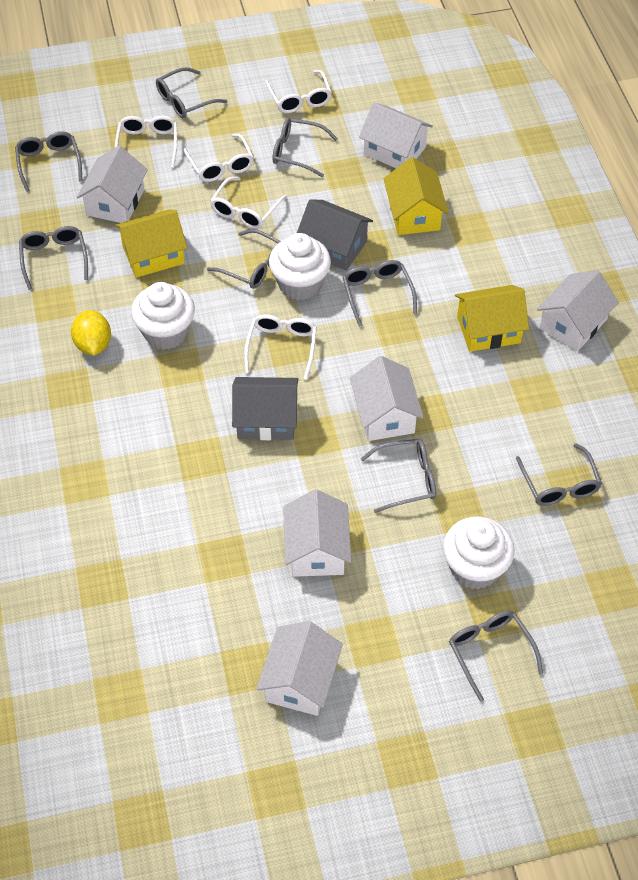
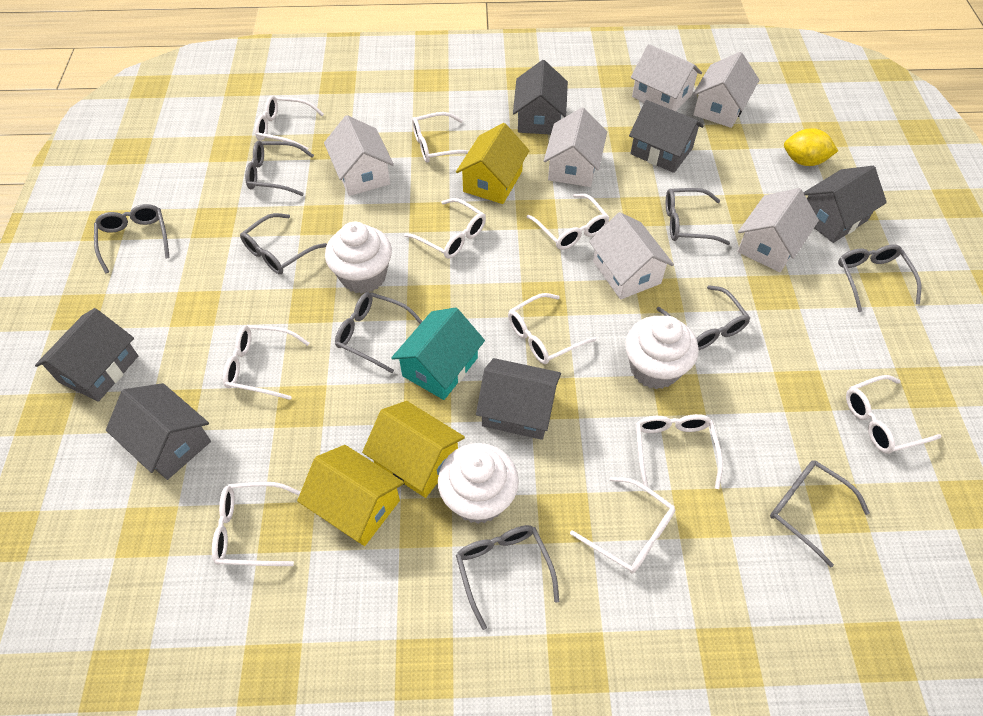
grey house: [232,377,298,440] [297,199,373,270] = 2 -> [35,308,138,402] [106,383,211,480] [476,358,561,440] [513,60,568,135] [629,100,703,173] [803,166,887,243] = 6
turquoise house: none = 0 -> [391,307,485,400] = 1
white glasses: [115,116,177,168] [183,134,254,182] [210,177,287,229] [244,314,317,380] [265,70,332,113] = 5 -> [212,482,301,566] [223,325,309,400] [255,95,324,150] [404,198,486,259] [412,112,469,163] [508,293,596,364] [527,193,610,250] [570,477,675,574] [636,414,723,492] [846,375,941,454] = 10

